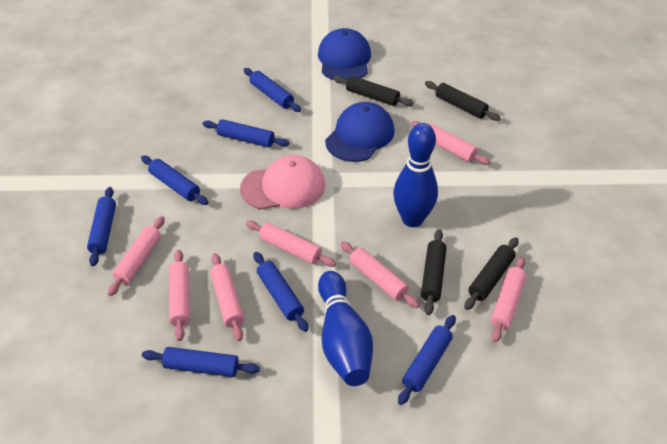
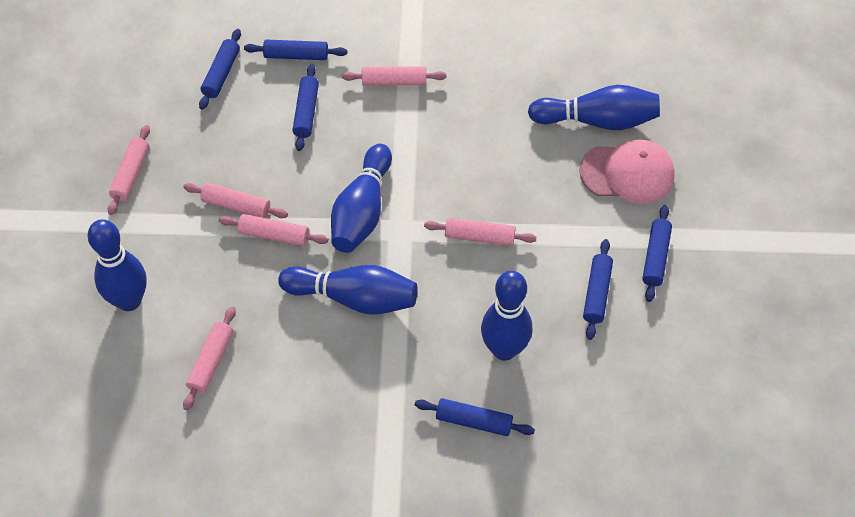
black rolling pin: [333,76,413,106] [421,229,447,315] [425,81,501,121] [464,237,519,310] = 4 -> none = 0
blue bowling pin: [318,271,373,386] [393,123,438,227] = 2 -> [88,219,147,311] [278,265,417,315] [331,144,392,253] [481,271,532,361] [528,85,660,130] = 5
blue cap: [318,28,371,80] [325,102,395,162] = 2 -> none = 0
blue rolling pin: [87,187,116,266] [141,156,208,205] [142,347,260,377] [203,119,289,148] [244,68,301,112] [254,252,308,332] [398,315,456,405] = 7 -> [199,29,241,110] [244,40,347,60] [292,64,319,151] [415,398,535,436] [583,239,613,340] [642,205,672,302] = 6
pink rolling pin: [108,216,165,296] [169,250,190,341] [210,253,244,341] [246,221,336,267] [340,241,420,308] [411,121,490,165] [491,257,527,342] = 7 -> [108,125,150,215] [183,183,288,218] [183,306,236,410] [219,214,328,246] [342,66,447,86] [424,218,537,246] = 6

